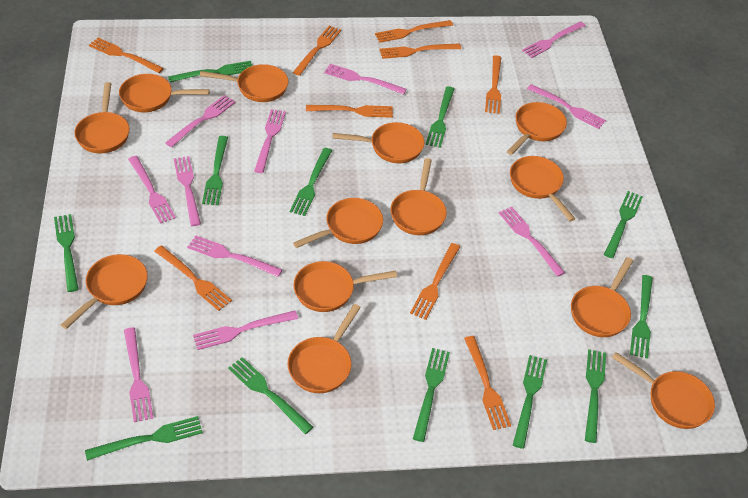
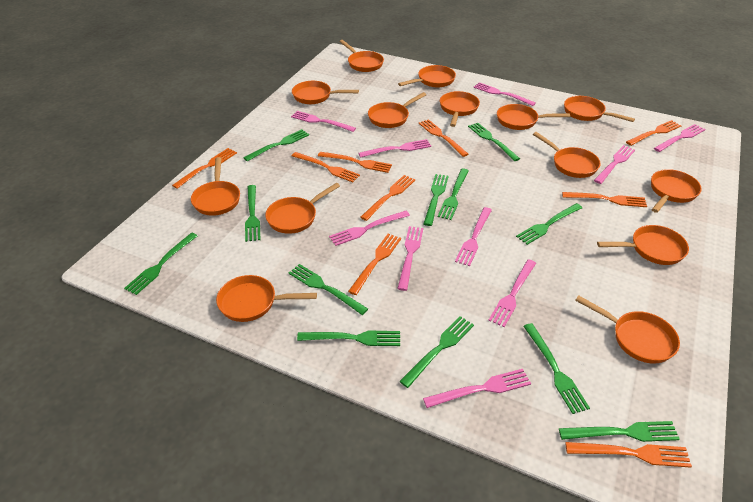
orange pan: [61,254,148,329] [74,82,129,153] [119,74,210,112] [200,64,288,102] [287,304,361,393] [293,198,383,248] [293,261,397,312] [332,122,424,163] [390,158,447,235] [507,102,567,155] [510,156,575,222] [571,257,633,337] [612,352,715,429] = 13 -> [191,157,240,216] [216,275,317,322] [265,183,340,234] [292,81,359,104] [340,40,384,72] [368,92,426,128] [398,65,456,88] [440,91,480,127] [497,104,570,130] [533,132,600,178] [564,96,635,122] [575,295,680,364] [597,225,689,265] [651,169,702,213] = 14
pink fork: [124,327,153,422] [128,156,176,224] [166,95,236,147] [174,156,201,226] [187,235,283,277] [193,310,298,350] [254,109,286,173] [324,64,407,95] [499,207,565,277] [522,21,586,58] [527,84,606,129] = 11 -> [291,111,356,132] [329,211,410,246] [359,139,431,158] [397,226,423,291] [423,369,531,408] [455,207,492,266] [473,82,536,106] [488,259,536,327] [594,145,635,184] [654,124,706,152] = 10

